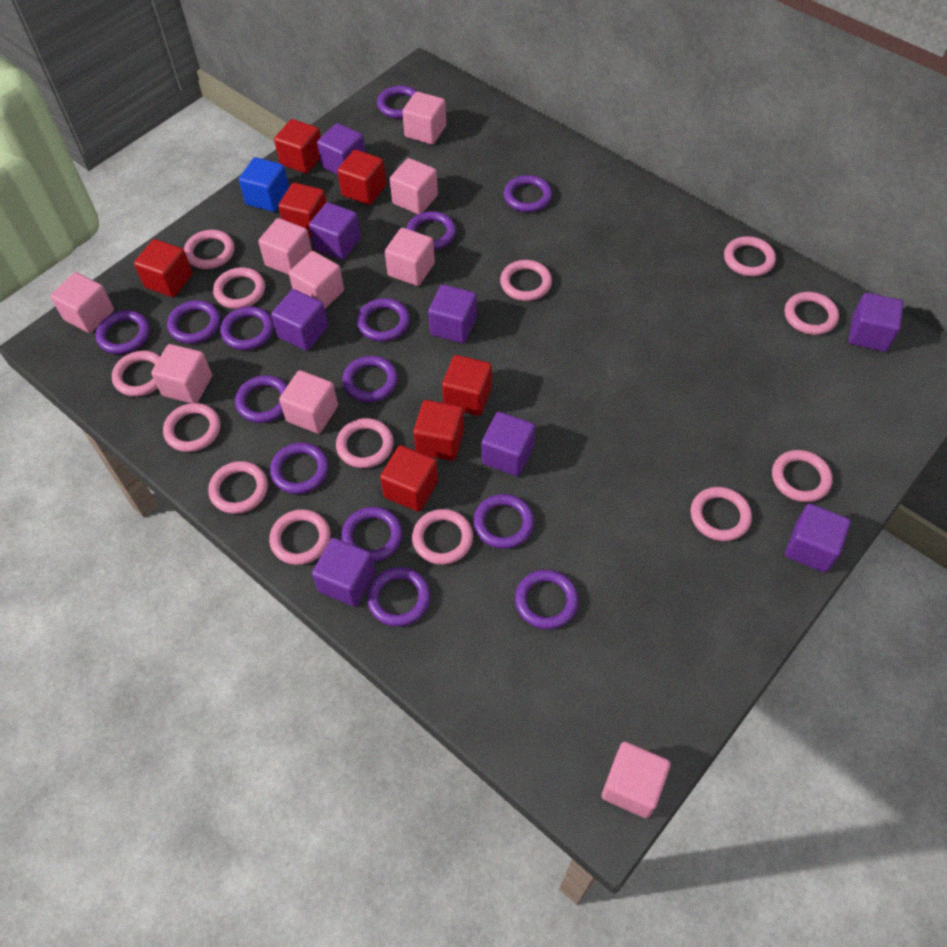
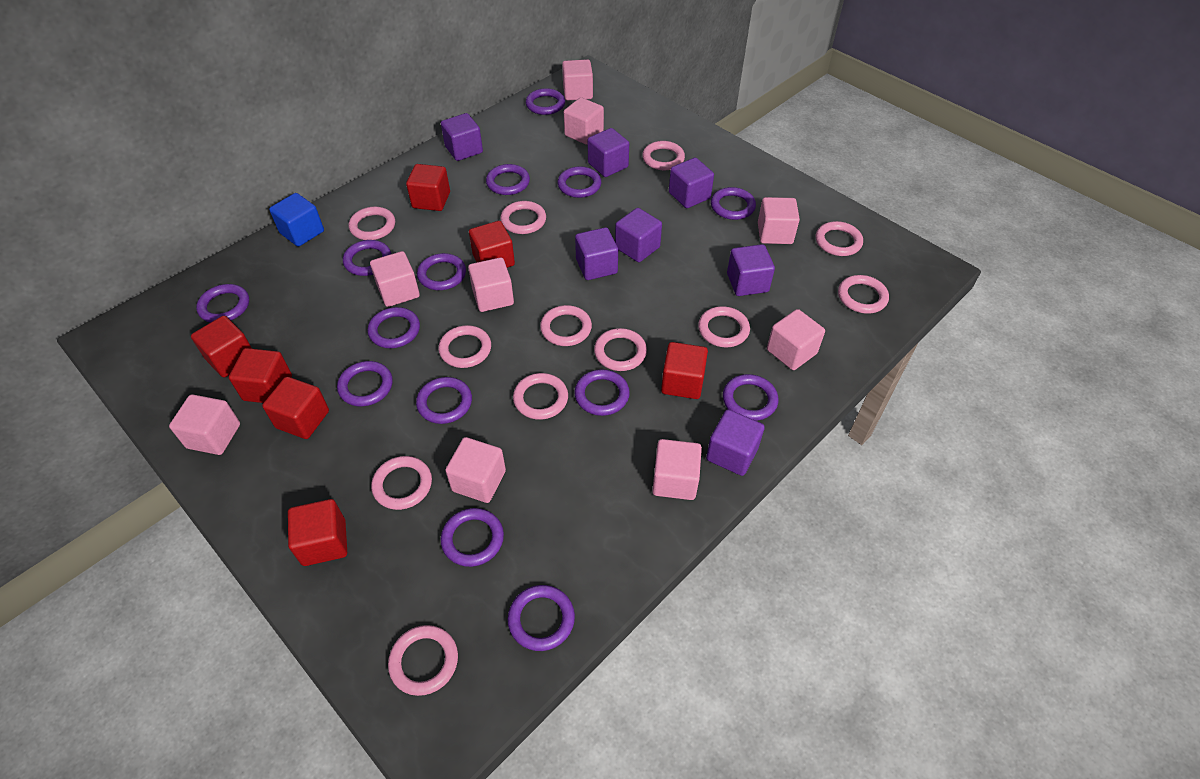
pink ring: [112,351,160,397] [163,403,220,452] [184,230,234,269] [208,461,268,514] [213,267,265,309] [269,509,331,565] [336,418,394,468] [412,509,473,565] [500,260,552,301] [691,487,752,541] [724,236,776,277] [772,450,833,502] [785,292,839,335] = 13 -> [348,207,395,240] [371,456,432,510] [388,625,458,696] [438,325,491,368] [500,201,546,234] [513,373,568,420] [540,305,592,346] [594,328,647,371] [642,141,685,170] [698,306,750,347] [816,221,863,256] [838,275,889,314] = 12
purple cube: [271,289,328,351] [309,202,361,260] [312,538,376,607] [317,123,365,175] [428,284,477,343] [481,412,535,476] [785,503,851,573] [849,293,903,352] = 8 -> [441,113,483,161] [575,227,618,280] [588,128,629,177] [615,208,662,262] [669,157,714,208] [706,409,765,476] [727,244,775,296] = 7

